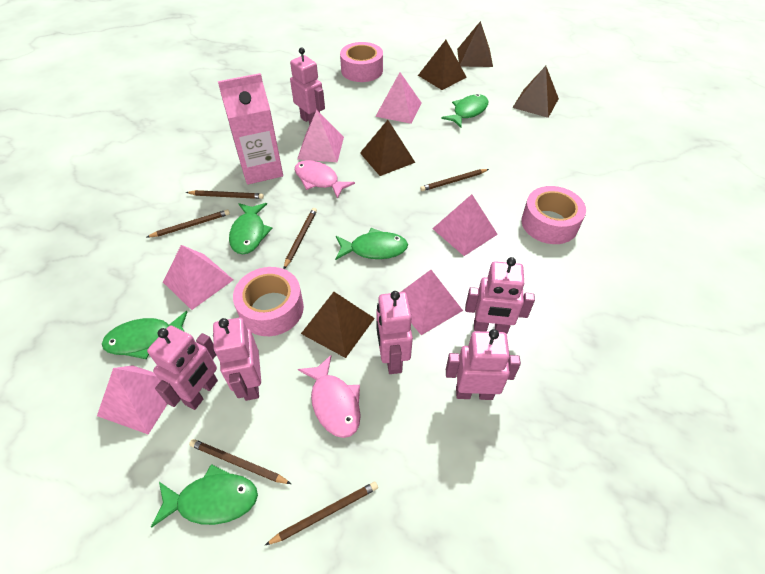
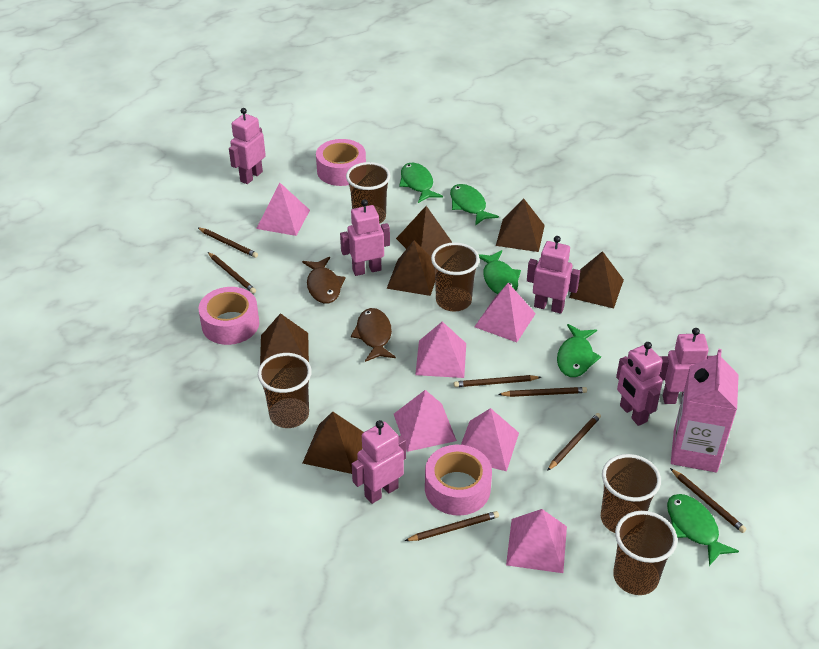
brown cup: none = 0 -> [258,353,312,428] [346,162,390,224] [431,242,480,311] [601,454,661,533] [613,511,677,595] = 5
brown fish: none = 0 -> [302,257,346,304] [351,308,396,362] = 2
brown pencil: [147,210,230,237] [186,190,264,199] [189,439,291,484] [265,482,378,545] [283,208,317,269] [420,169,489,191] = 6 -> [197,227,258,258] [208,252,256,294] [405,511,499,541] [454,375,541,387] [498,387,587,397] [547,413,601,471] [670,468,746,533] = 7
brown pyramid: [301,292,375,358] [360,120,416,176] [418,40,467,90] [457,21,493,67] [512,66,559,118] = 5 -> [260,313,309,365] [303,411,363,474] [386,241,435,296] [396,206,453,257] [496,198,545,252] [569,251,624,309] = 6
pink fish: [295,160,355,199] [298,355,361,438] = 2 -> none = 0

